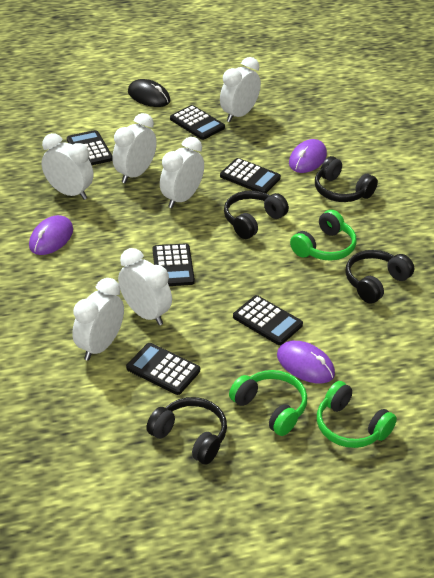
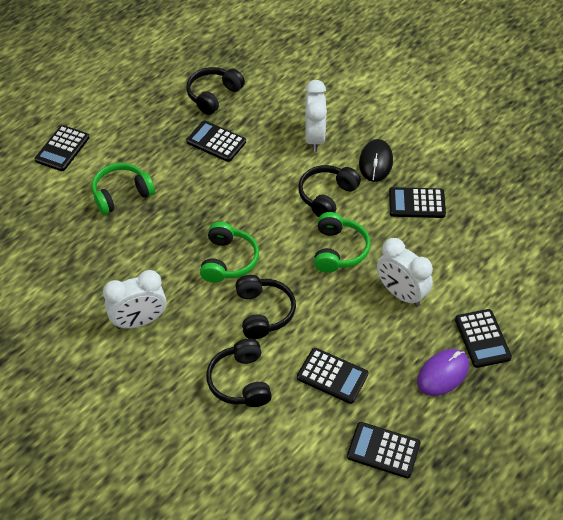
purple mouse: [29,215,73,255] [277,341,335,384] [289,139,327,173] = 3 -> [417,349,469,396] = 1
white clock: [42,133,94,200] [72,278,124,361] [112,113,157,184] [118,248,172,325] [160,137,204,208] [220,57,261,122] = 6 -> [103,270,166,329] [305,80,327,152] [377,238,433,307] = 3

